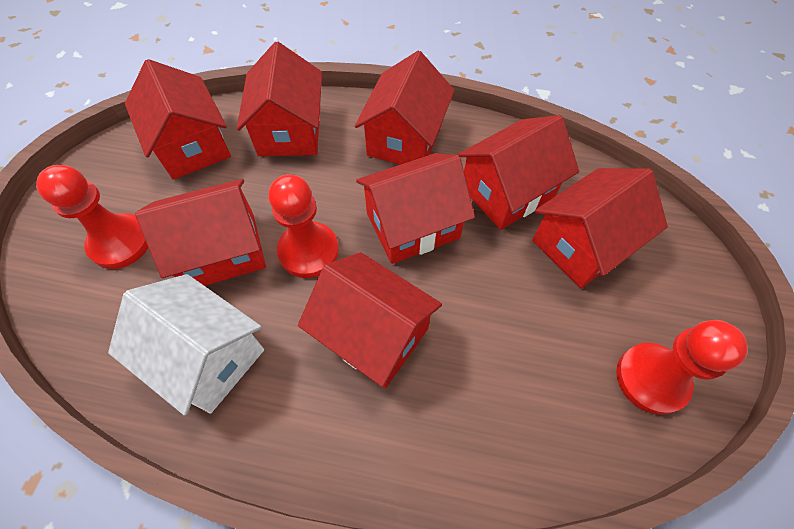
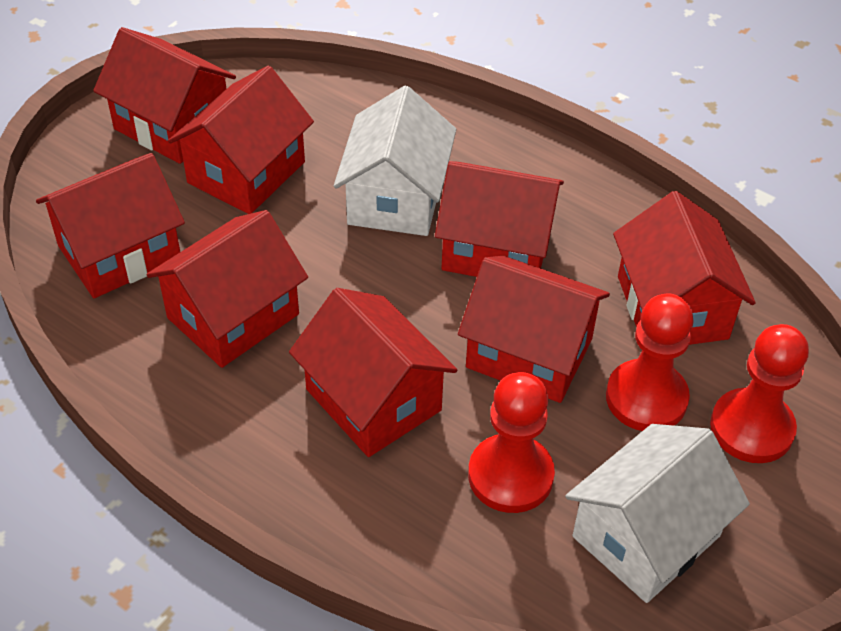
white house: [108,274,264,416] = 1 -> [334,86,456,236] [565,424,750,603] = 2

